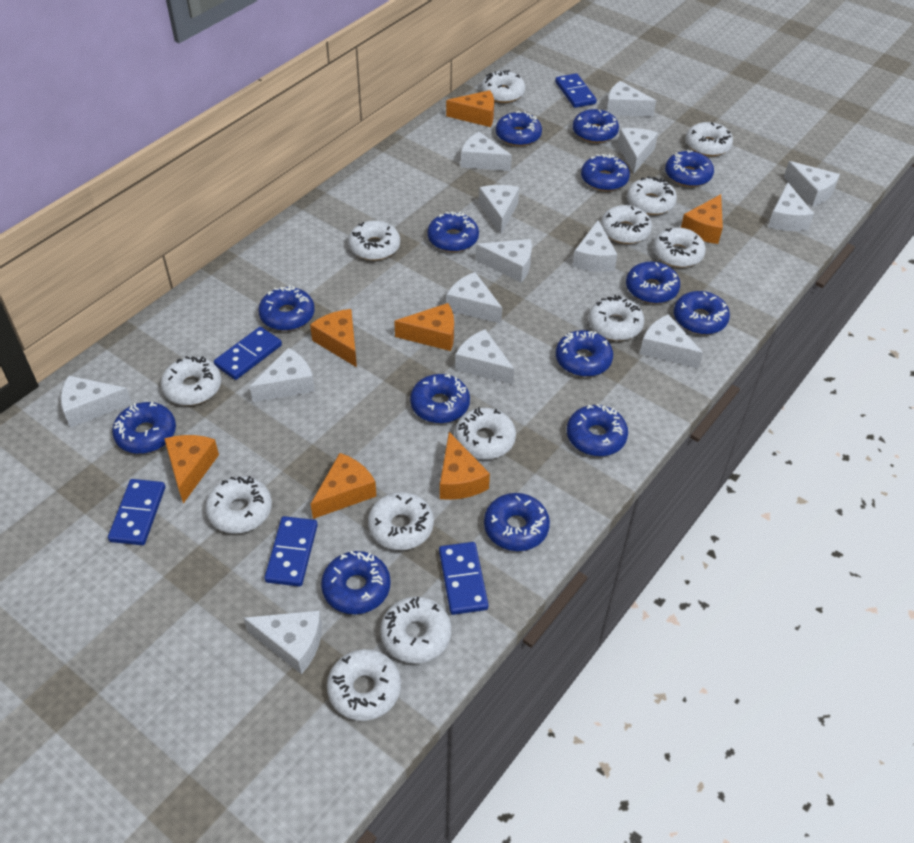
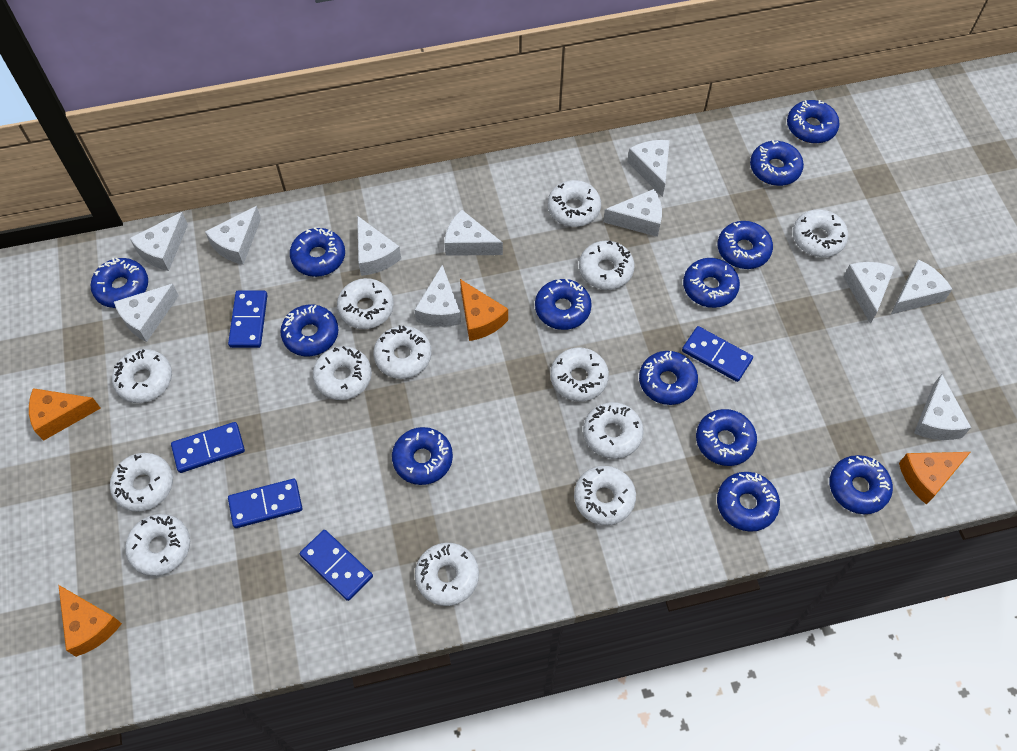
blue donut: [112,402,176,454] [258,285,315,331] [321,551,391,614] [410,374,470,423] [427,211,479,252] [484,493,550,551] [496,111,542,146] [556,330,613,377] [567,404,628,456] [573,109,619,143] [581,154,630,191] [626,261,680,304] [665,150,714,187] [674,291,730,335] = 14 -> [90,258,148,308] [280,304,338,356] [290,228,345,277] [392,427,453,485] [535,279,592,330] [639,351,698,405] [683,258,740,308] [696,409,757,466] [717,472,780,532] [718,221,773,269] [750,140,804,186] [787,100,840,144] [829,455,893,514] = 13
orange cheese: [164,435,219,504] [310,309,357,367] [311,453,376,519] [394,303,454,351] [440,432,490,500] [446,90,494,127] [681,194,723,244] = 7 -> [29,388,101,441] [58,585,122,657] [460,279,508,341] [899,452,970,505] = 4
white cheese: [61,375,132,428] [244,610,322,674] [250,348,315,402] [446,272,502,324] [455,329,514,385] [461,132,512,171] [476,239,532,283] [479,185,519,234] [573,220,617,272] [606,81,656,117] [618,128,658,173] [640,314,703,369] [768,182,814,231] [784,161,840,207] = 14 -> [114,284,179,342] [130,212,188,271] [205,206,261,265] [357,216,401,276] [415,265,461,327] [444,210,503,256] [603,189,662,237] [627,140,670,197] [843,262,895,324] [890,259,952,315] [914,374,971,440] = 11

